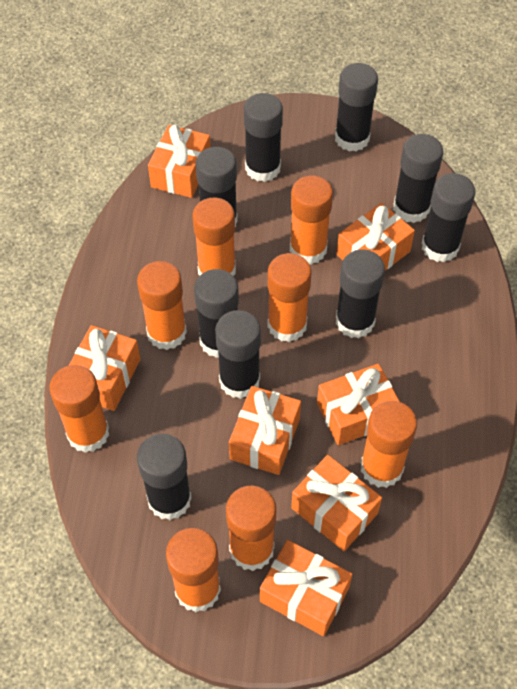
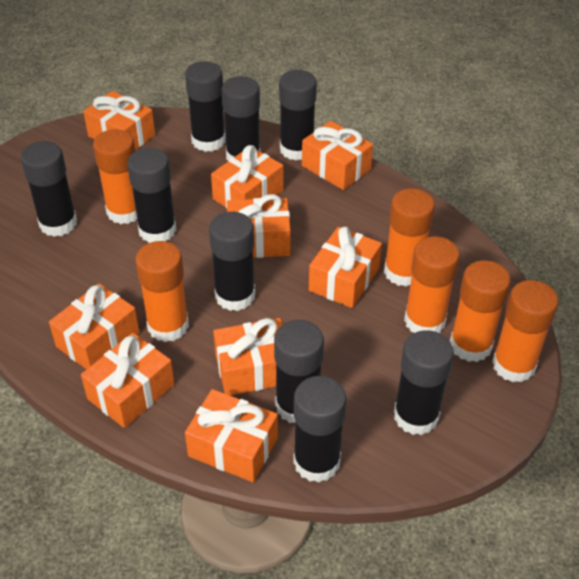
orange gift: [69,325,141,411] [148,125,211,198] [229,386,301,475] [260,540,352,636] [291,455,382,551] [317,364,400,445] [337,203,415,270] = 7 -> [49,283,139,369] [81,333,174,428] [83,91,155,150] [185,389,278,482] [211,145,283,208] [213,318,283,395] [227,194,291,258] [302,121,373,190] [309,227,382,308] = 9
orange glue stick: [49,365,109,453] [137,261,187,350] [166,528,221,612] [192,197,236,276] [226,486,276,571] [268,253,311,342] [290,176,333,265] [361,401,417,488] = 8 -> [93,129,137,224] [135,241,189,342] [384,188,435,287] [404,236,460,333] [450,260,511,362] [492,280,558,383] = 6

